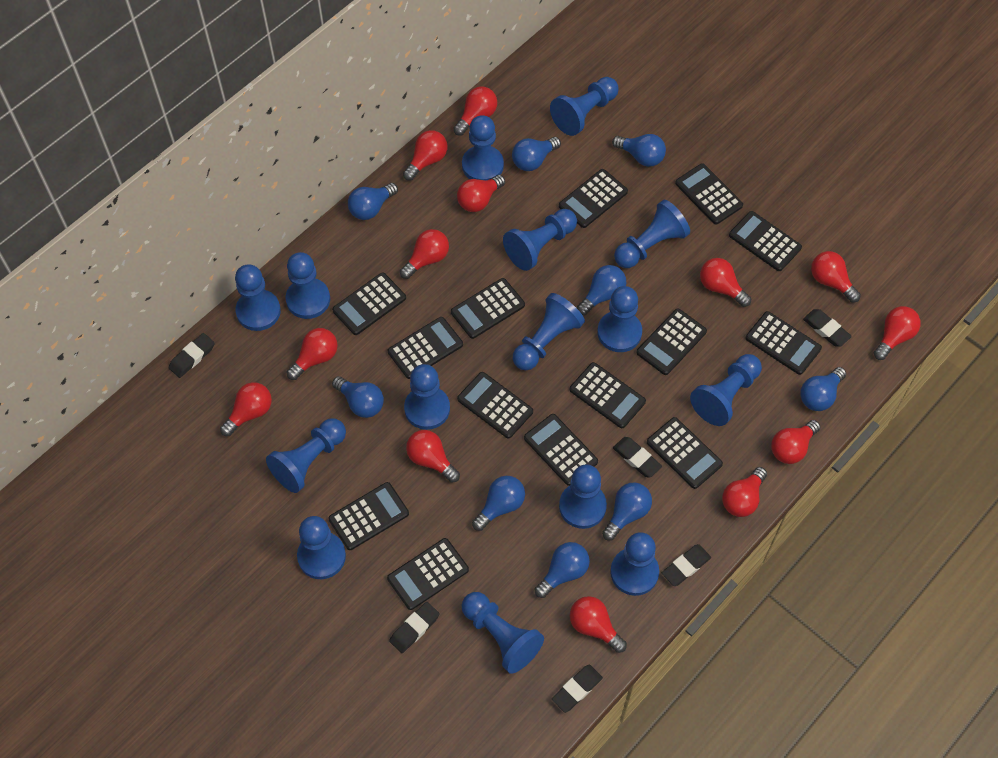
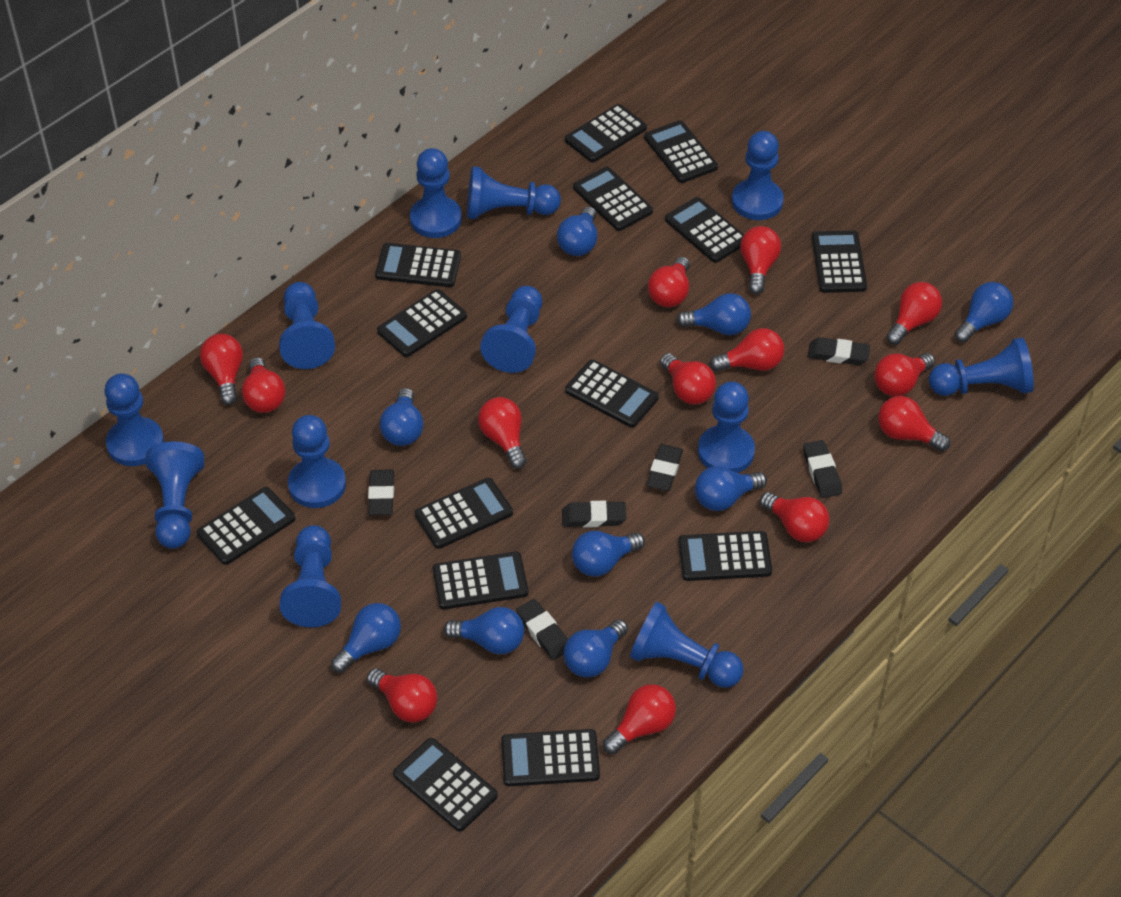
blue pawn: [235,264,281,331] [266,418,346,493] [286,252,330,319] [297,516,346,579] [404,364,450,430] [462,115,504,180] [462,592,544,674] [503,209,577,271] [513,293,585,370] [550,77,619,136] [559,464,607,529] [597,286,642,352] [610,532,659,596] [614,200,690,268] [690,354,762,426] = 15 -> [104,374,164,466] [146,442,205,549] [279,282,335,369] [280,525,341,627] [288,415,346,508] [410,148,462,238] [467,166,561,219] [480,286,542,373] [630,602,744,688] [698,382,755,473] [732,131,784,220] [929,338,1034,396] = 12

